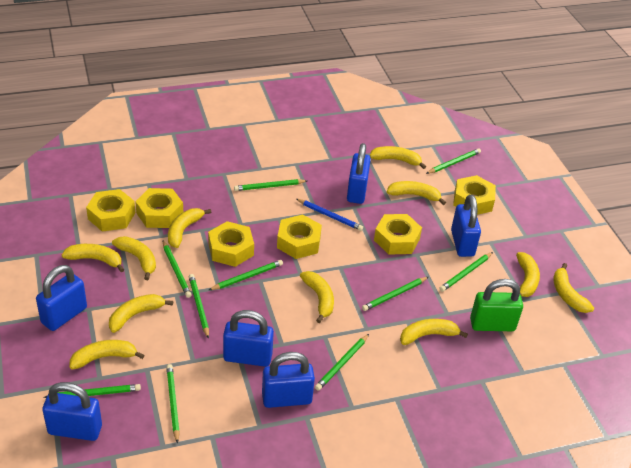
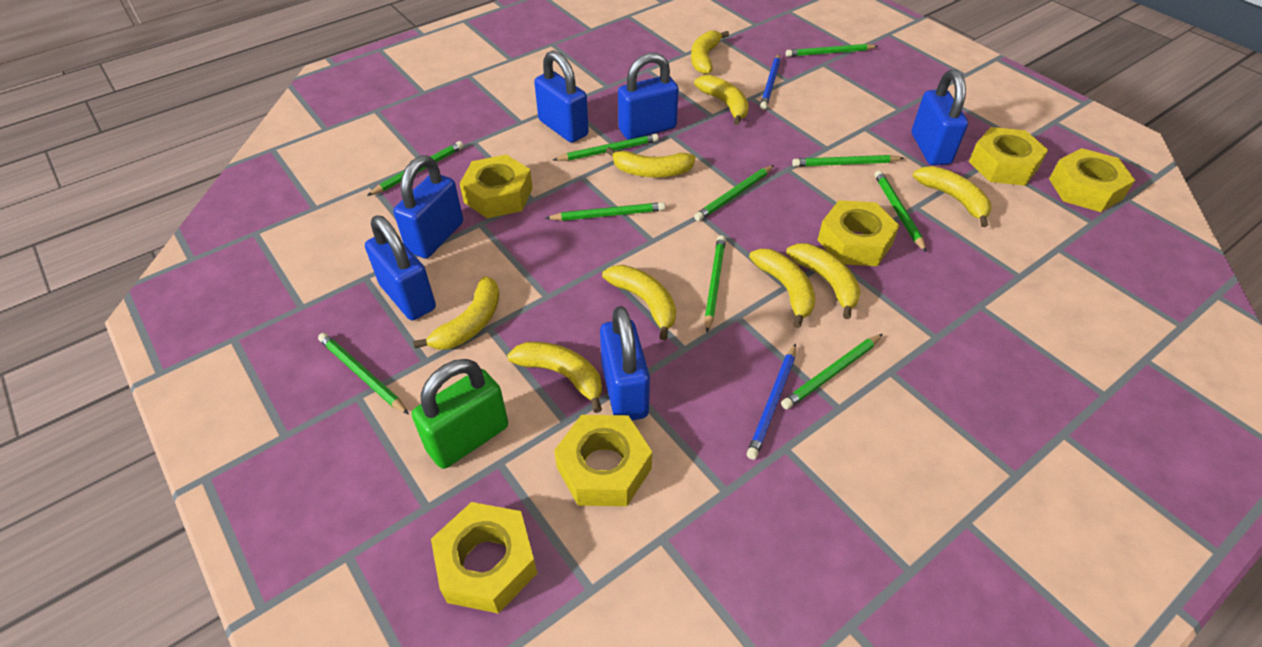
blue pencil: [296,199,363,231] = 1 -> [747,343,796,460] [760,54,780,110] = 2
yellow banana: [62,244,124,272] [69,340,144,370] [109,294,173,333] [112,236,156,280] [168,208,212,248] [300,271,334,323] [369,146,426,169] [387,181,446,205] [400,319,468,345] [516,252,540,297] [553,263,594,313] = 11 -> [413,276,499,350] [507,342,602,413] [602,265,676,340] [606,147,695,177] [691,30,729,74] [694,75,749,125] [749,248,815,328] [786,243,861,319] [913,166,991,227] = 9

